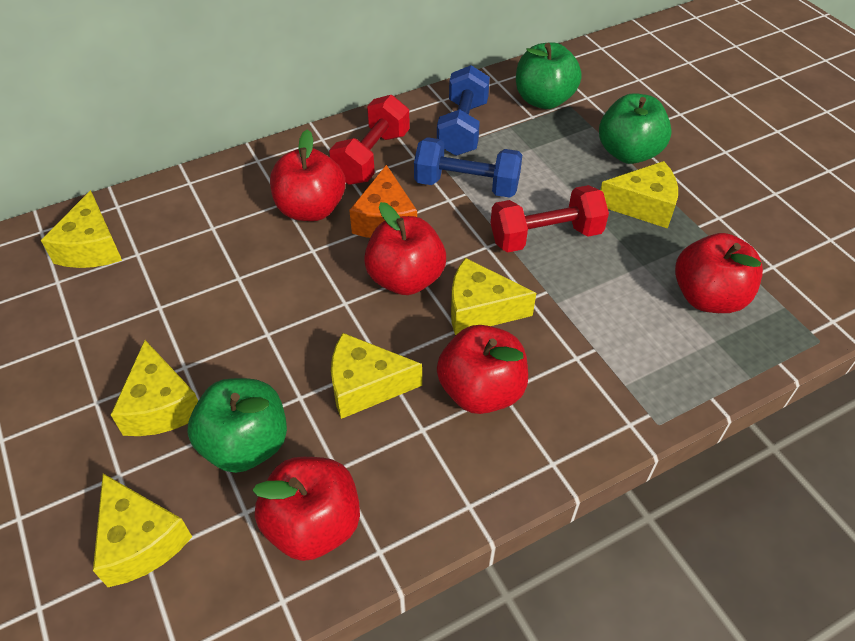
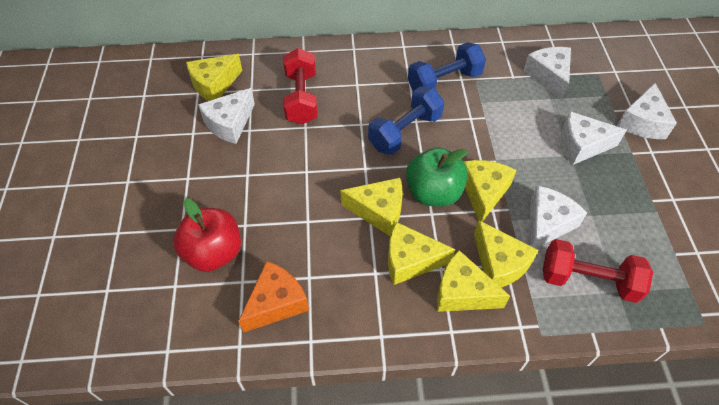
green apple: [187,378,287,473] [516,42,582,109] [599,93,672,164] = 3 -> [406,147,468,207] = 1
red apple: [252,457,360,561] [270,129,345,221] [364,202,446,295] [437,325,528,414] [675,233,763,313] = 5 -> [173,198,241,272] = 1
white cheese: none = 0 -> [198,88,255,144] [523,47,571,100] [529,186,587,248] [561,111,627,165] [617,83,677,139] = 5

